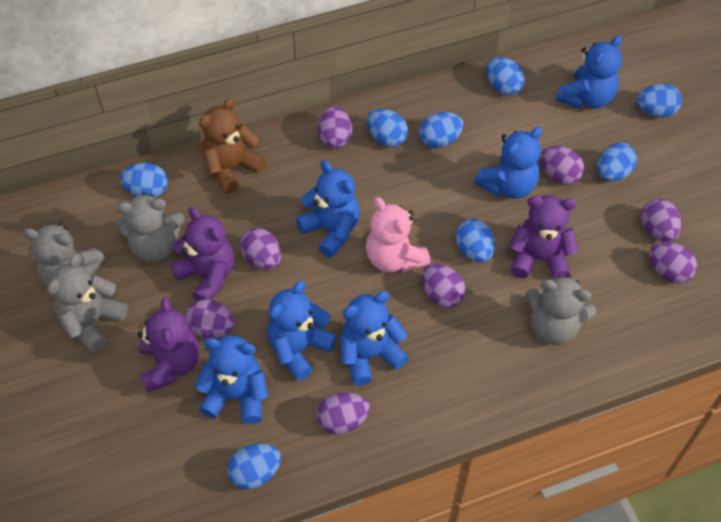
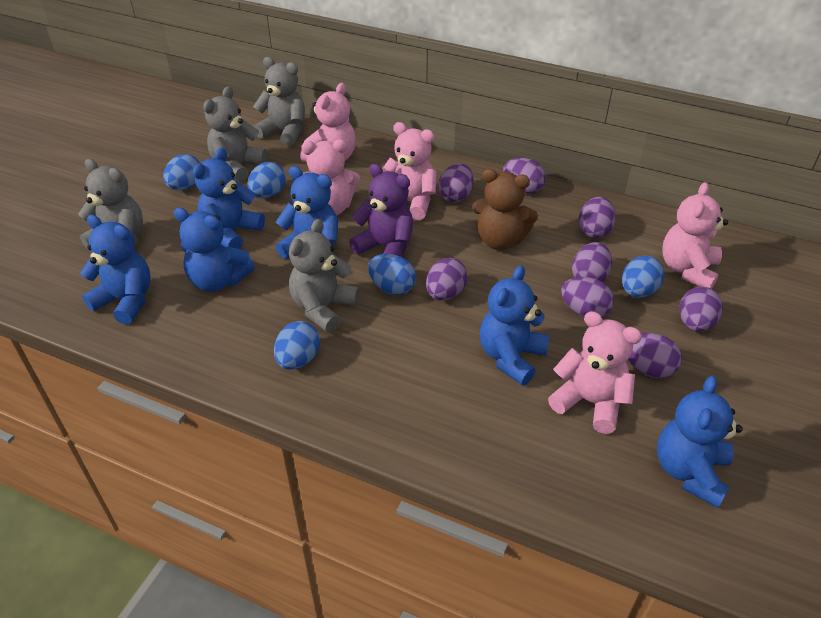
blue egg: [120,163,168,197] [227,444,281,489] [367,109,408,147] [419,112,464,148] [456,219,495,263] [486,57,525,95] [597,143,637,181] [637,84,682,118] = 8 -> [163,154,200,190] [247,162,286,198] [274,321,320,370] [368,254,416,295] [622,256,664,298] = 5
pink teddy bear: [366,197,431,273] = 1 -> [301,83,356,162] [301,139,360,216] [382,122,437,220] [548,311,642,434] [662,182,728,289] = 5
purple teddy bear: [138,297,200,392] [171,207,235,301] [509,195,578,279] = 3 -> [349,164,413,257] = 1

